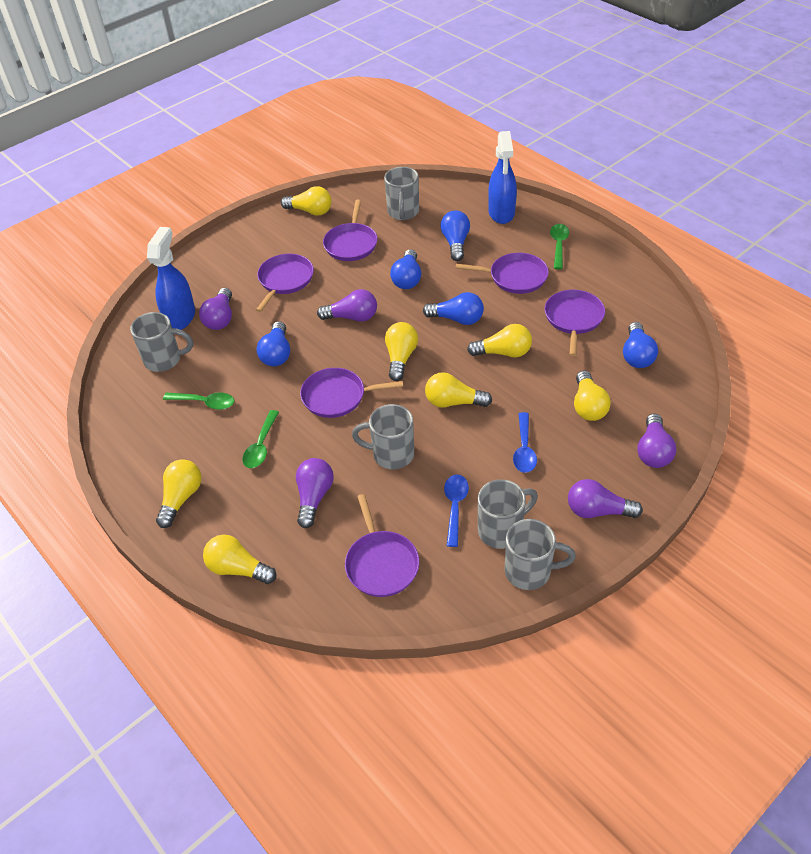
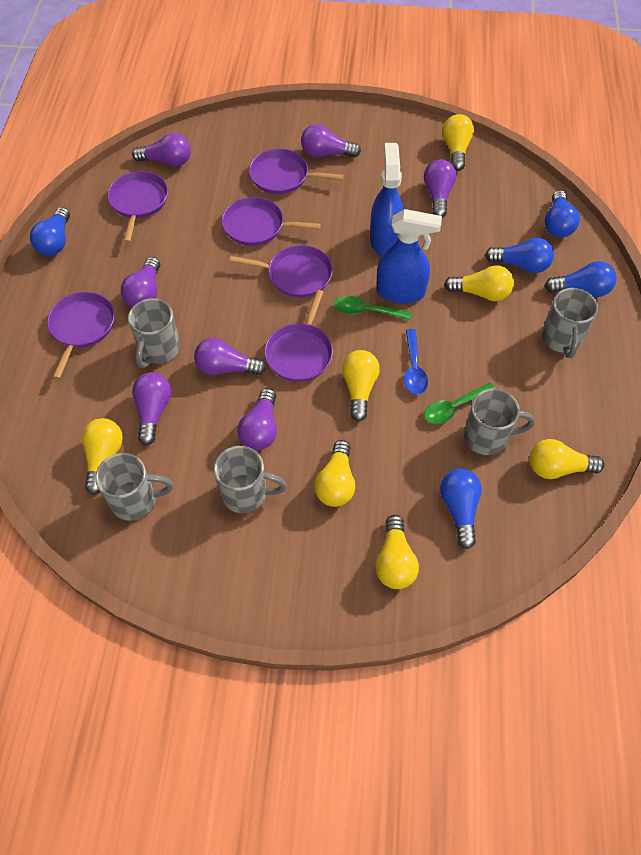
blue spoon: [444,474,469,547] [513,412,537,473] = 2 -> [404,329,428,395] = 1
green spoon: [163,392,235,410] [243,410,279,468] [550,224,569,269] = 3 -> [334,296,411,320] [424,383,496,424] = 2
purple light bulb: [199,288,232,330] [296,458,334,528] [317,289,377,322] [568,479,643,518] [637,414,676,468] = 5 -> [121,257,160,307] [132,133,191,166] [132,372,172,445] [194,338,266,375] [237,388,277,450] [301,124,361,158] [424,159,456,218] = 7

